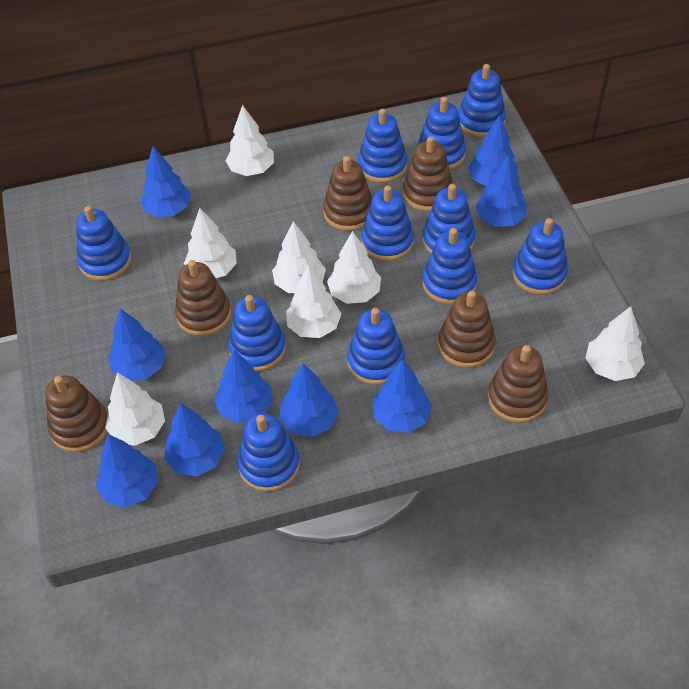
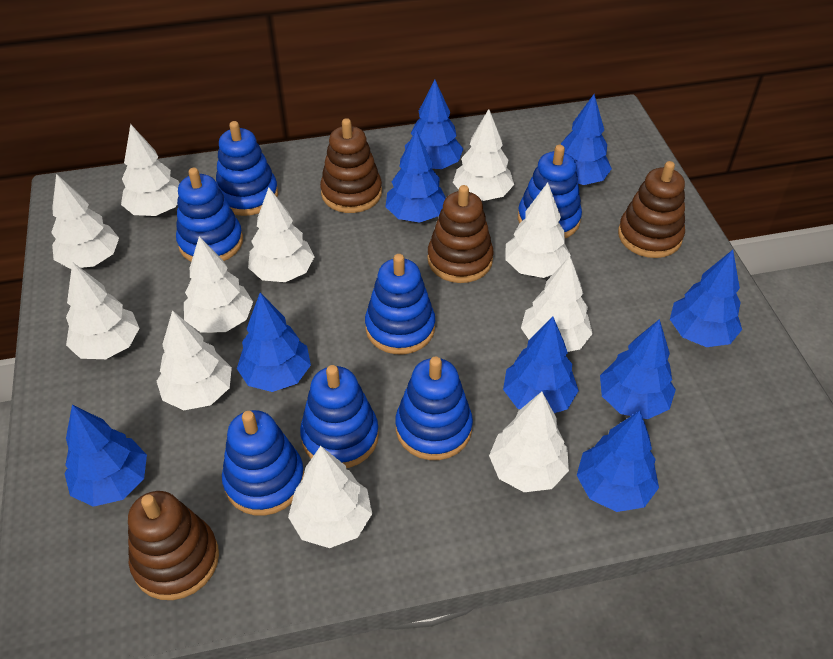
blue stacking toy: [76,206,132,281] [228,295,286,371] [238,413,300,492] [347,308,405,385] [358,109,407,183] [361,186,414,261] [417,97,466,170] [422,184,475,254] [422,228,477,304] [458,64,506,137] [512,218,568,295] = 11 -> [176,168,243,262] [216,121,278,216] [222,410,304,516] [300,365,379,468] [365,254,435,354] [395,356,473,460] [518,145,582,238] = 7
brown stacking toy: [45,375,108,452] [175,260,231,336] [323,156,373,231] [403,136,453,212] [438,291,496,368] [488,345,549,423] = 6 -> [128,491,219,600] [320,118,382,213] [427,185,493,283] [618,161,685,258] = 4
white tree: [105,372,165,446] [184,208,237,278] [226,105,274,176] [272,221,326,293] [286,265,341,338] [327,231,381,304] [586,306,645,381] = 7 -> [51,174,119,269] [66,262,139,359] [121,124,180,216] [157,310,232,410] [184,236,253,333] [248,187,314,282] [288,446,372,548] [453,109,514,201] [489,392,569,492] [505,183,571,278] [521,256,593,352] = 11

